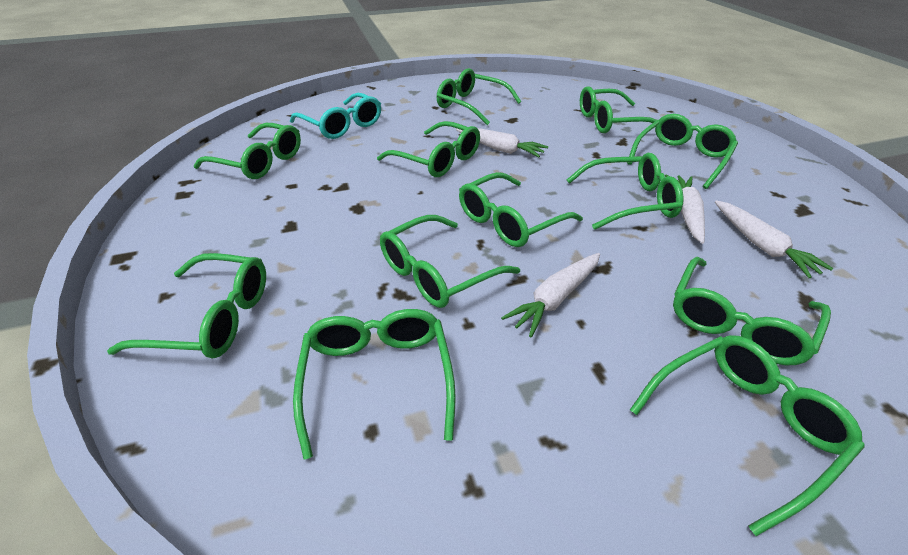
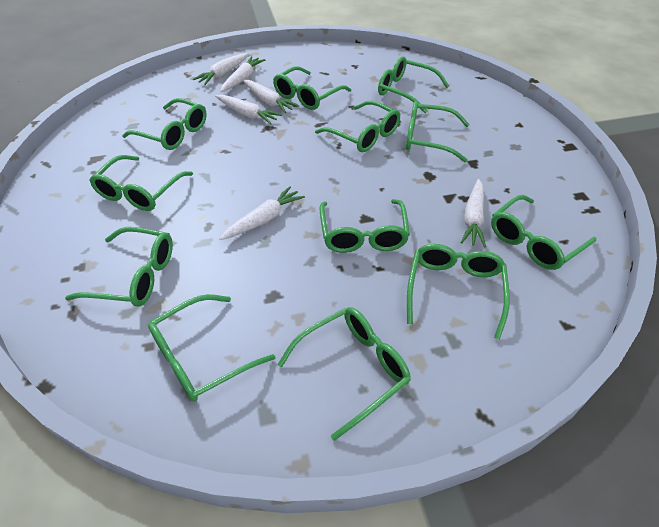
turquoise glasses: [290,93,381,139] = 1 -> none = 0
white carrot: [456,128,548,157] [501,253,600,337] [665,175,705,244] [715,200,834,278] = 4 -> [193,53,248,85] [215,95,282,124] [219,186,305,240] [221,56,266,92] [243,80,299,113] [460,179,486,248] = 6

